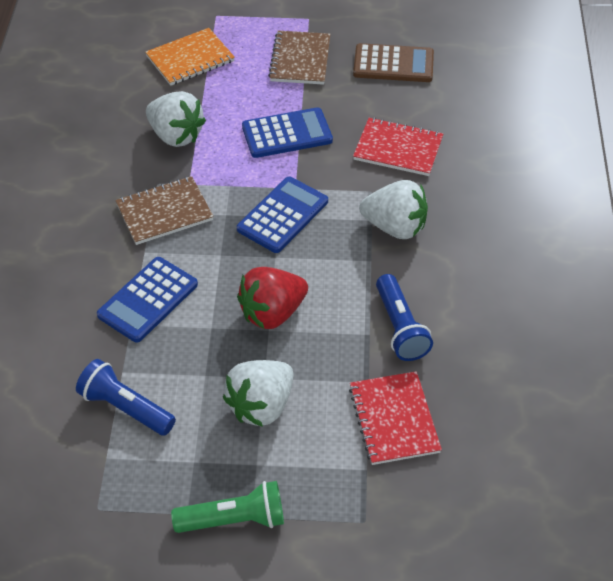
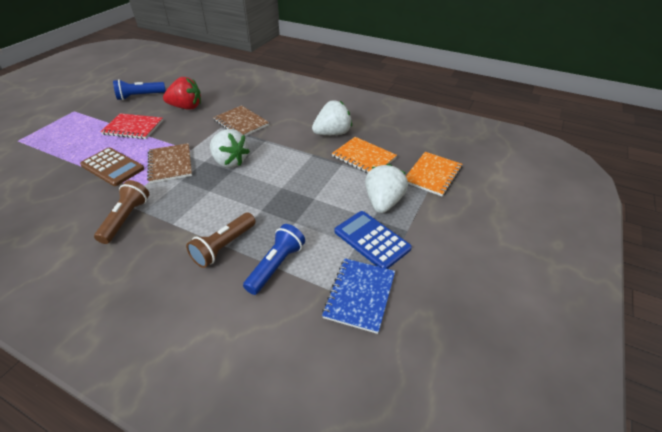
blue calculator: [97,257,198,343] [237,177,328,253] [242,107,333,158] = 3 -> [335,211,412,269] = 1
blue notebook: none = 0 -> [322,258,395,334] = 1
brown flashlight: none = 0 -> [94,180,149,244] [186,213,256,268] = 2
green flashlight: [171,481,284,533] = 1 -> none = 0
orange notebook: [145,28,235,86] = 1 -> [332,137,397,173] [406,152,463,196] = 2
red notebook: [349,371,442,465] [353,118,443,176] = 2 -> [100,113,163,139] = 1

